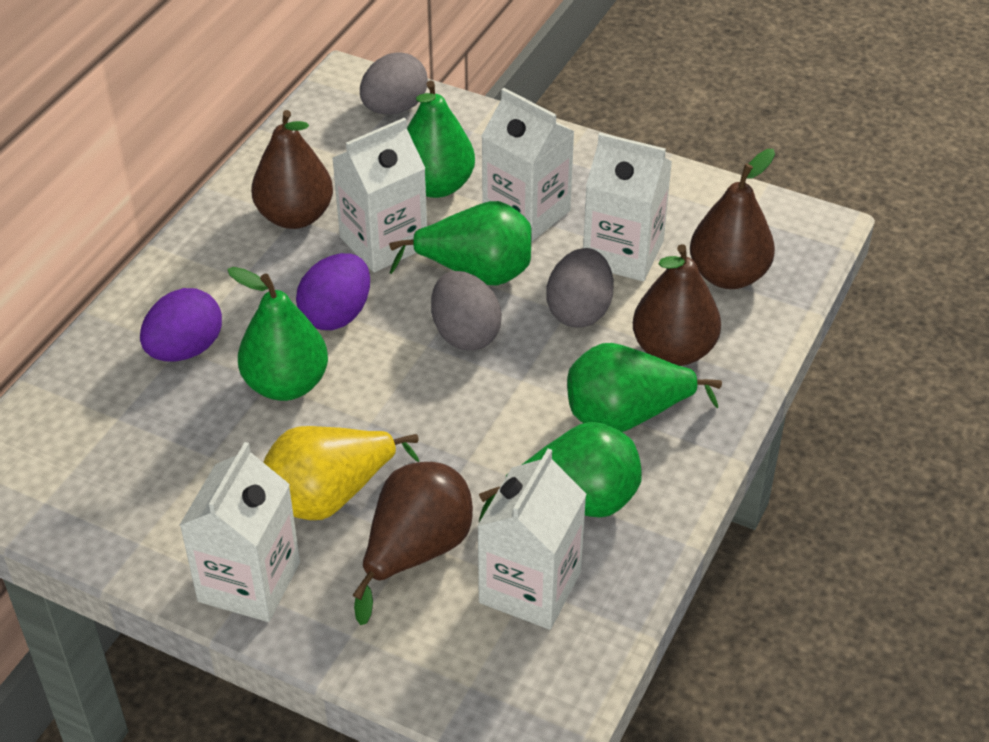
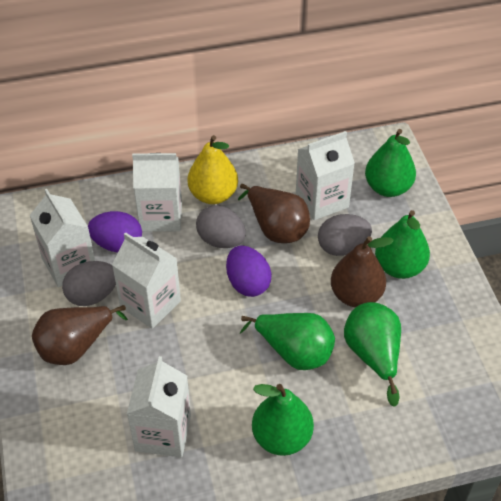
brown pear: [251,110,333,229] [352,462,473,625] [633,244,721,366] [690,149,775,289] = 4 -> [32,305,128,365] [238,184,310,243] [331,236,394,308] = 3

